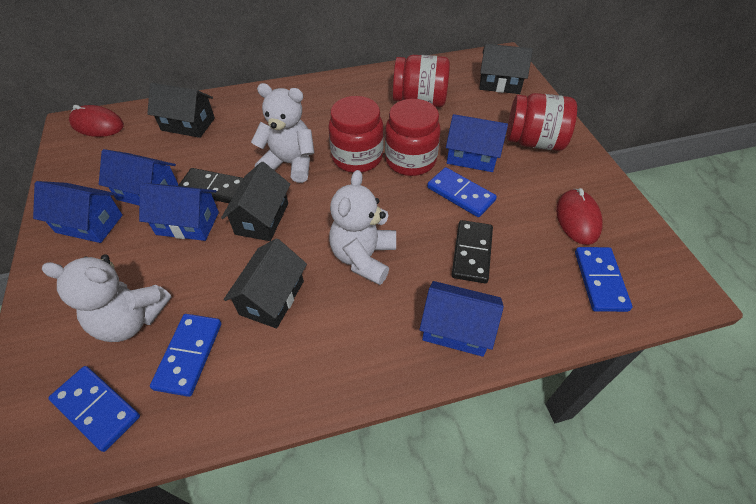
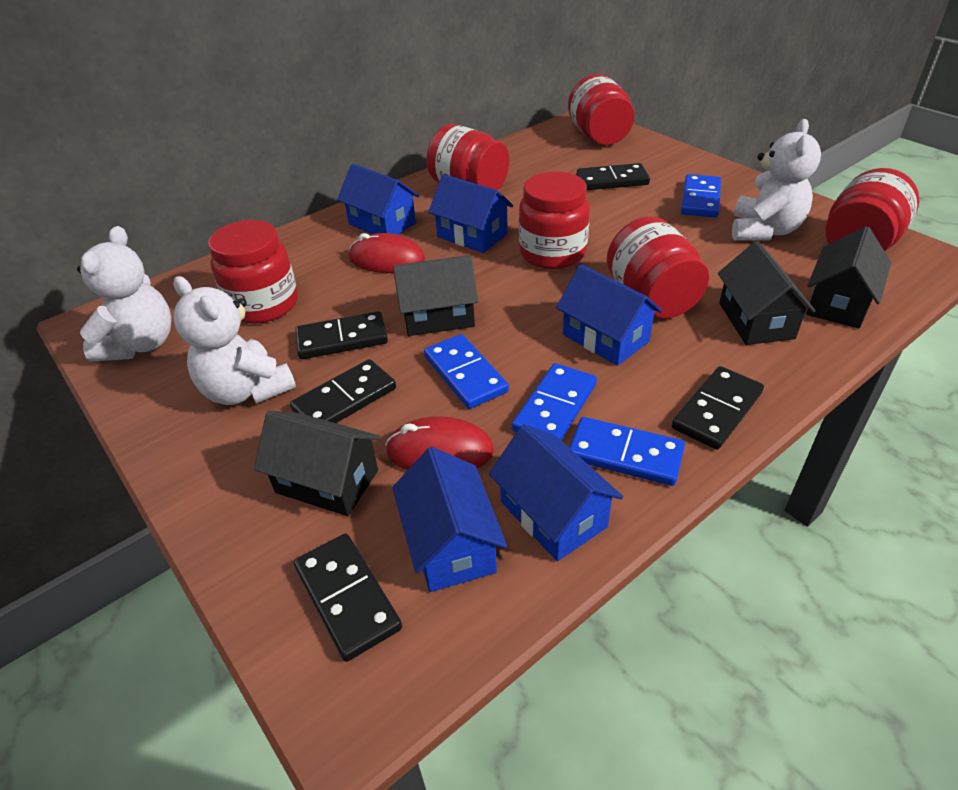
black domino: [178,168,243,203] [452,220,493,283] = 2 -> [290,359,396,423] [294,534,402,662] [295,311,388,359] [577,163,650,190] [672,366,764,450] = 5
red jar: [329,96,384,173] [385,99,441,176] [393,55,450,107] [507,93,577,151] = 4 -> [208,220,298,324] [427,124,509,190] [519,171,590,269] [568,74,635,145] [607,216,709,318] [826,168,919,251] = 6

